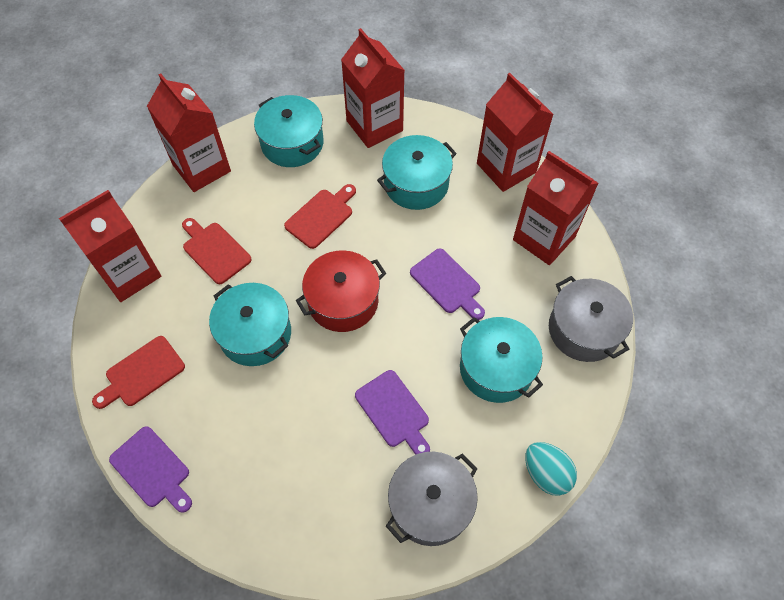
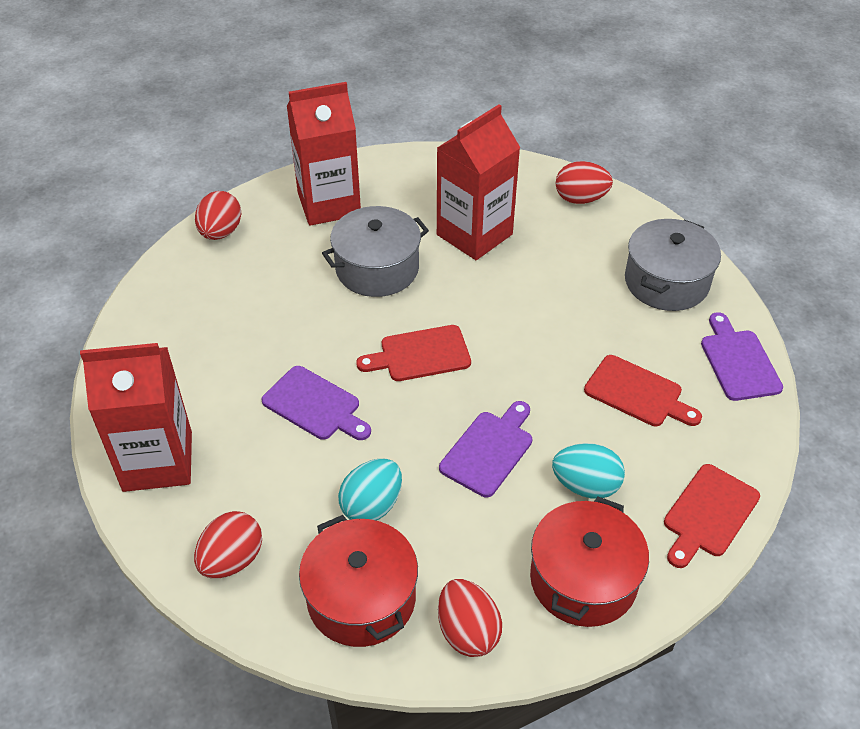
red carton: [59,190,161,302] [147,74,231,192] [341,28,405,148] [477,73,554,192] [513,151,599,265] = 5 -> [80,343,192,492] [287,82,361,226] [437,104,520,260] = 3
red egg: none = 0 -> [194,511,262,578] [195,191,242,240] [438,579,502,657] [555,161,613,204] = 4
red pot: [296,250,386,332] = 1 -> [299,515,418,647] [530,497,649,627] = 2
turquoise egg: [525,442,577,496] = 1 -> [338,459,402,521] [552,443,625,499] = 2
turquoise pot: [209,283,291,366] [254,95,324,167] [377,135,457,210] [460,317,543,403] = 4 -> none = 0

